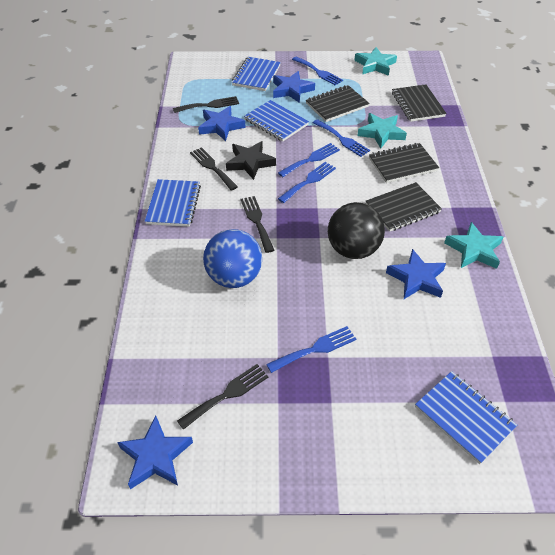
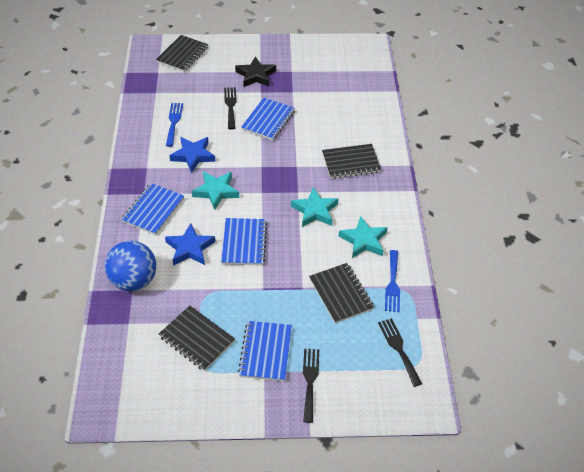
black ball: [328,202,385,259] = 1 -> none = 0
black fork: [173,96,239,113] [177,364,269,430] [190,147,238,191] [240,196,274,253] = 4 -> [224,87,237,129] [303,349,319,423] [378,318,422,387] = 3
blue fork: [266,326,356,373] [278,143,340,177] [278,162,336,203] [292,57,343,86] [313,119,370,157] = 5 -> [166,103,183,147] [385,250,400,312] = 2
blue star: [117,416,193,489] [198,106,245,141] [273,71,315,103] [386,249,446,299] = 4 -> [165,223,215,266] [169,137,216,173] = 2

